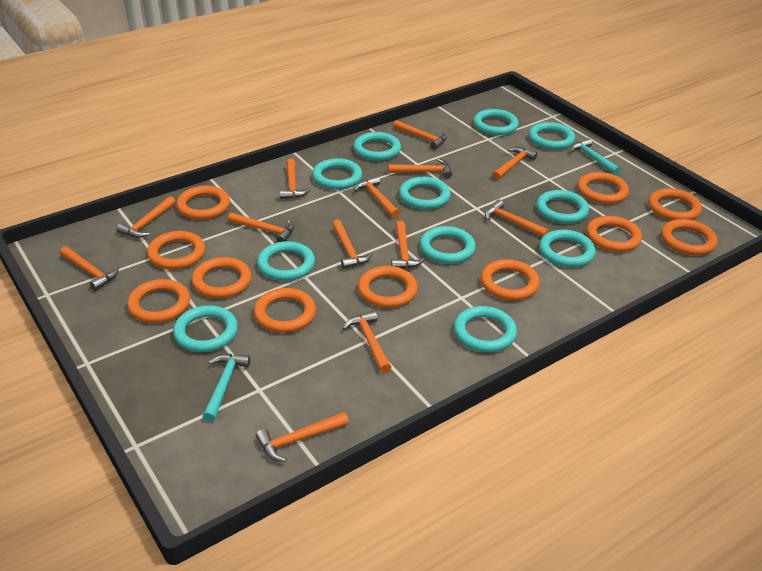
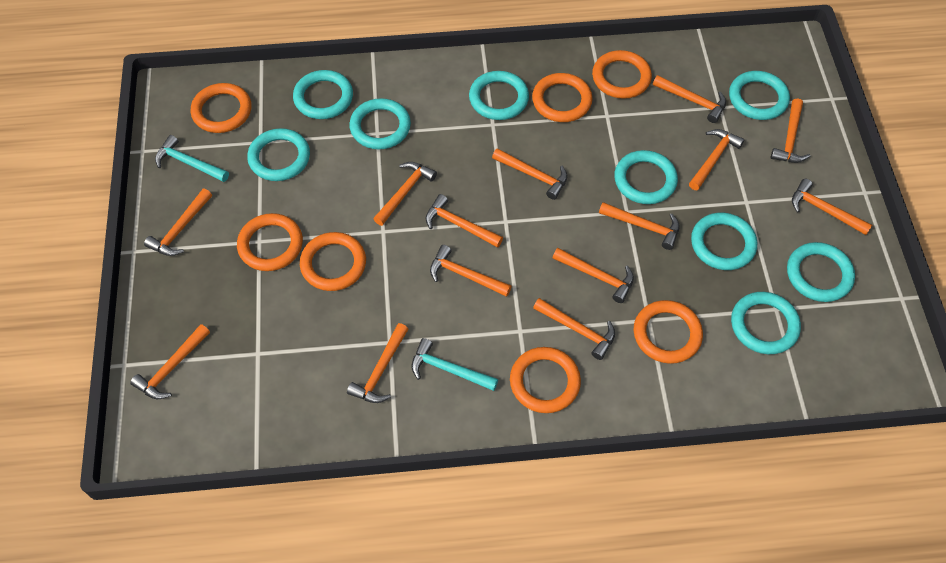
orange hammer: [60,246,118,291] [116,196,176,238] [228,213,294,242] [256,412,349,462] [280,158,310,199] [332,220,373,269] [343,311,391,373] [354,176,400,218] [388,159,452,178] [391,221,425,269] [393,120,447,149] [485,200,549,237] [492,147,538,180] = 13 -> [130,324,210,399] [144,189,212,256] [347,323,408,403] [374,162,437,226] [425,194,503,248] [430,245,512,297] [492,148,567,200] [533,298,615,360] [553,248,634,303] [599,202,680,250] [653,75,726,123] [689,129,744,190] [771,98,810,163] [792,179,872,235] = 14
orange ring: [127,279,190,323] [147,231,205,270] [176,186,230,220] [191,257,252,298] [254,288,316,333] [358,266,418,308] [481,259,540,300] [577,172,629,204] [586,216,642,252] [648,188,702,221] [661,219,718,255] = 11 -> [191,83,251,133] [237,213,303,271] [300,232,366,291] [510,347,581,413] [532,73,592,122] [592,50,652,99] [634,300,703,364] = 7
turquoise ring: [173,305,238,352] [257,241,315,281] [312,158,362,190] [353,132,401,161] [399,177,451,209] [420,226,476,264] [454,306,517,352] [473,109,519,136] [529,122,575,150] [536,190,589,224] [539,230,596,267] = 11 -> [247,128,310,181] [293,70,353,119] [349,98,411,149] [469,71,529,120] [614,150,678,204] [691,213,757,270] [729,71,790,120] [731,292,801,354] [787,242,855,302] = 9

